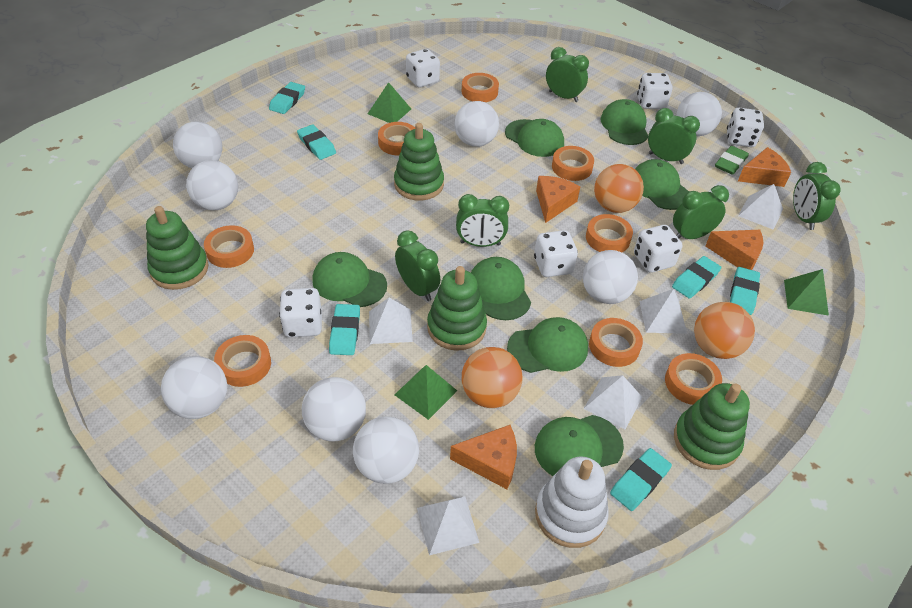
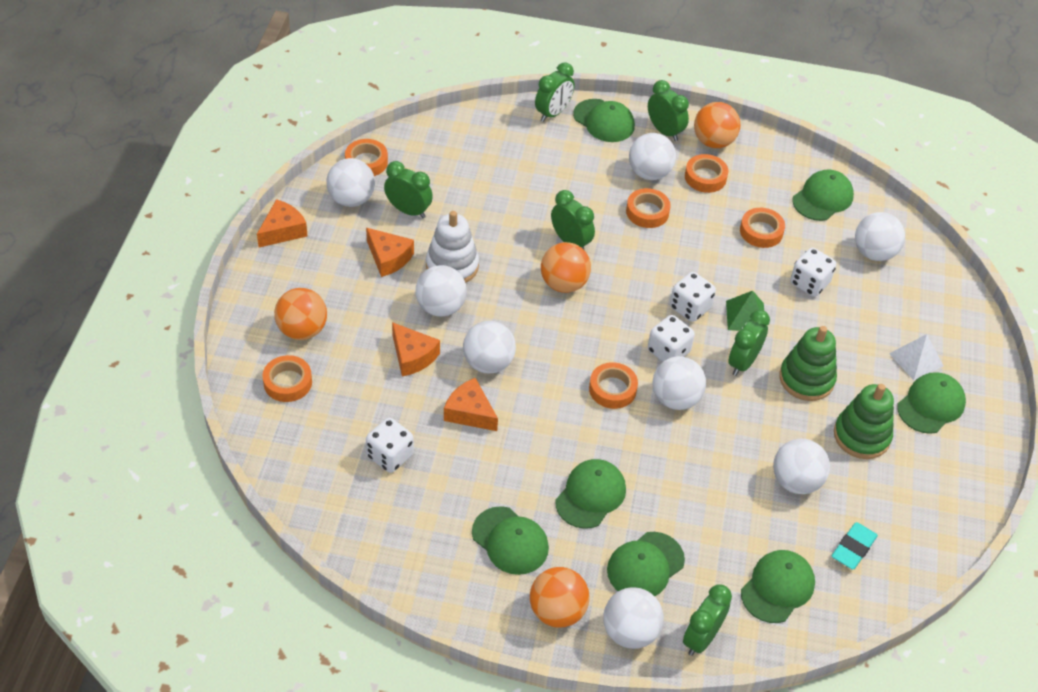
green eraser: [715,146,749,175] = 1 -> none = 0
green pyramid: [368,82,411,123] [395,365,457,420] [784,269,829,316] = 3 -> [726,291,764,331] = 1
green stacking toy: [146,206,209,290] [394,123,444,200] [427,266,487,351] [674,383,750,470] = 4 -> [779,326,837,401] [834,384,894,459] = 2
orange ball: [462,347,523,408] [594,164,644,213] [694,302,755,359] = 3 -> [274,288,327,340] [530,567,590,628] [541,242,591,293] [694,102,740,148] = 4
orange tape: [204,225,254,268] [214,335,271,387] [378,122,415,156] [461,73,499,102] [552,146,594,181] [586,214,633,252] [589,318,643,367] [665,353,722,405] = 8 -> [262,355,312,402] [345,139,388,176] [589,362,638,409] [626,188,671,228] [685,154,728,193] [740,208,785,248] = 6
turquoise eraser: [269,82,305,114] [297,124,336,160] [329,304,360,355] [610,448,672,511] [672,256,721,299] [730,267,760,315] = 6 -> [832,522,878,570] = 1
white dice: [279,288,322,338] [406,49,440,87] [534,230,578,277] [634,225,682,273] [637,73,673,109] [727,108,764,147] = 6 -> [366,418,414,473] [648,315,695,362] [670,272,716,322] [790,248,836,297] = 4
white pyramid: [369,297,413,344] [417,496,479,555] [584,375,642,430] [639,289,687,334] [738,184,783,230] = 5 -> [889,334,943,380] = 1

